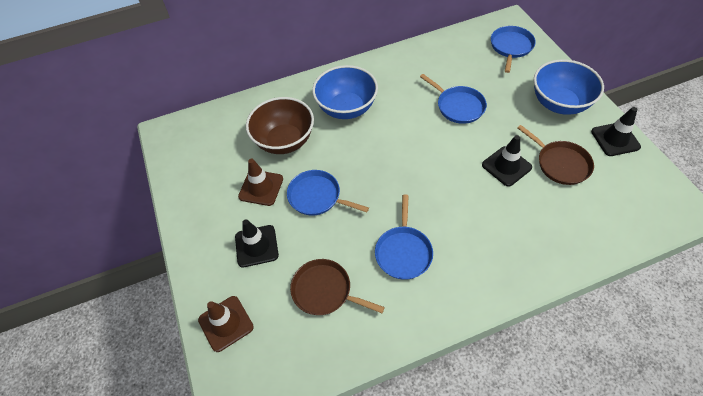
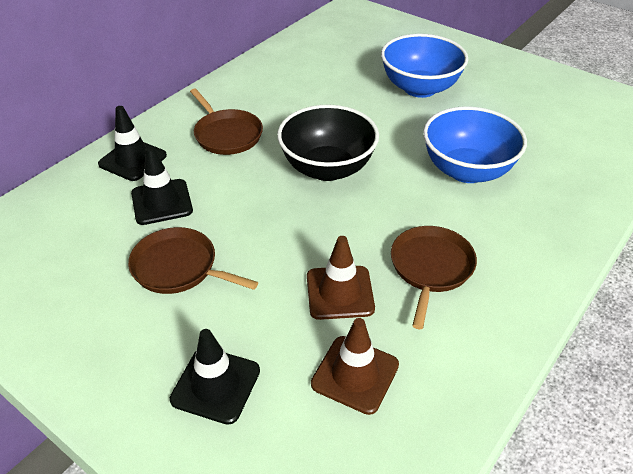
black bowl: none = 0 -> [277,105,379,181] = 1
blue pan: [287,170,369,215] [375,194,433,280] [420,74,487,124] [491,26,536,73] = 4 -> none = 0
brown bowl: [246,97,314,154] = 1 -> none = 0
brown pan: [290,259,385,315] [518,125,594,185] = 2 -> [128,227,258,294] [190,88,263,155] [391,226,477,329] = 3

